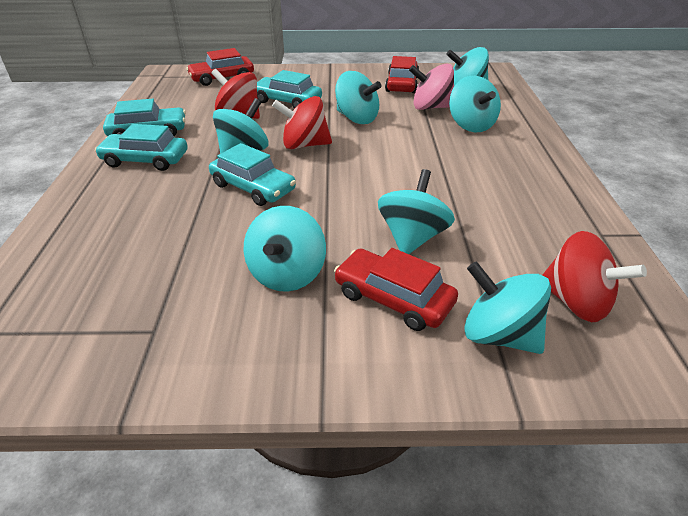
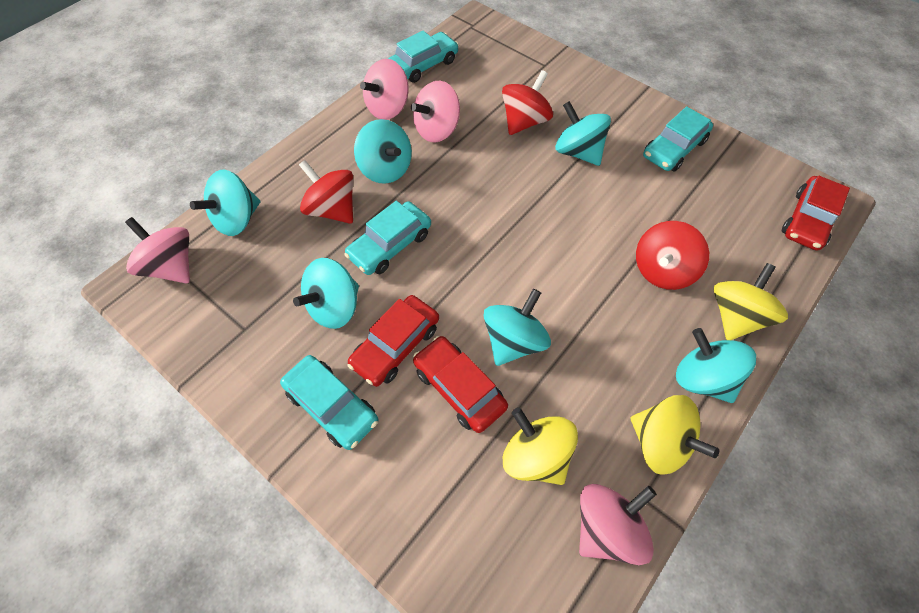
pink spinning top: [409,63,454,110] = 1 -> [125,217,190,283] [360,59,409,120] [411,81,460,142] [579,484,657,565] = 4
turquoise spinning top: [213,98,269,154] [244,206,326,292] [335,71,382,124] [378,169,455,254] [446,47,489,86] [449,76,501,132] [464,261,551,354] = 7 -> [190,170,260,236] [293,258,359,329] [354,119,412,184] [484,289,551,366] [555,101,611,166] [676,328,756,403] = 6
yellow spinning top: none = 0 -> [503,407,578,485] [630,395,719,475] [714,263,788,340] = 3

